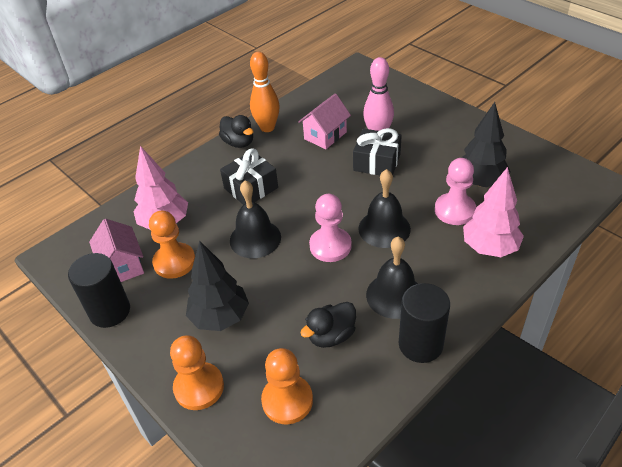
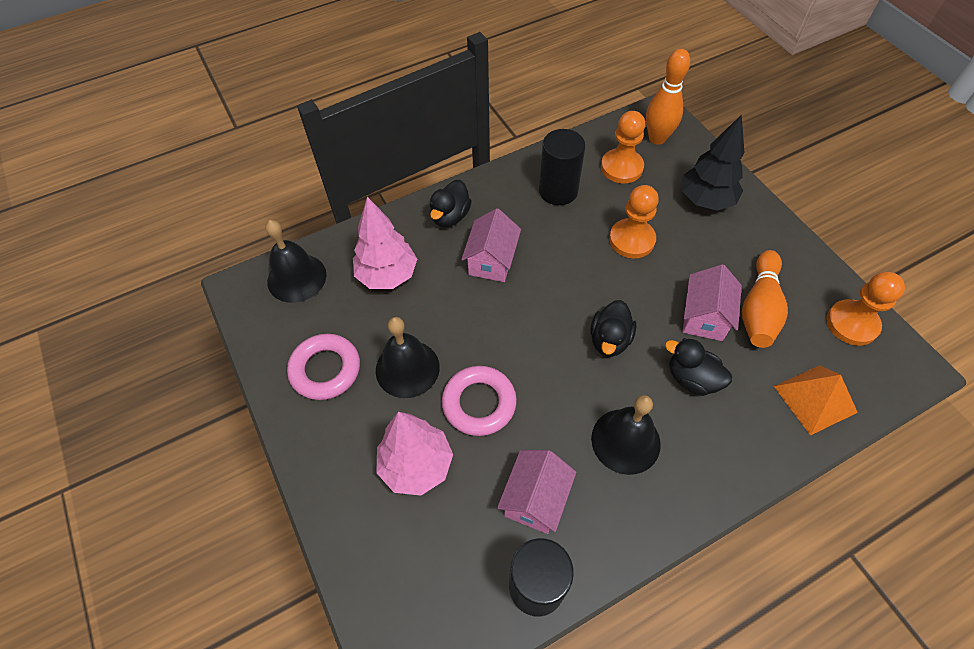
black duck: [219,115,253,148] [301,302,356,348] = 2 -> [430,180,472,227] [590,300,637,357] [665,338,732,396] = 3
black gift: [220,148,278,205] [353,128,402,175] = 2 -> none = 0
black tree: [186,241,249,331] [461,102,511,187] = 2 -> [682,115,744,211] = 1
orange bowling pin: [250,52,280,132] = 1 -> [646,49,690,145] [742,250,788,348] = 2
orange pyramid: none = 0 -> [774,365,858,435] = 1
pink bowling pin: [363,57,394,131] = 1 -> none = 0
pink house: [89,219,144,282] [298,94,351,149] = 2 -> [461,208,521,282] [497,450,576,534] [683,264,742,341] = 3
pink pawn: [309,194,352,262] [435,158,476,225] = 2 -> none = 0
pink ring: none = 0 -> [287,334,360,400] [442,366,517,436] = 2

